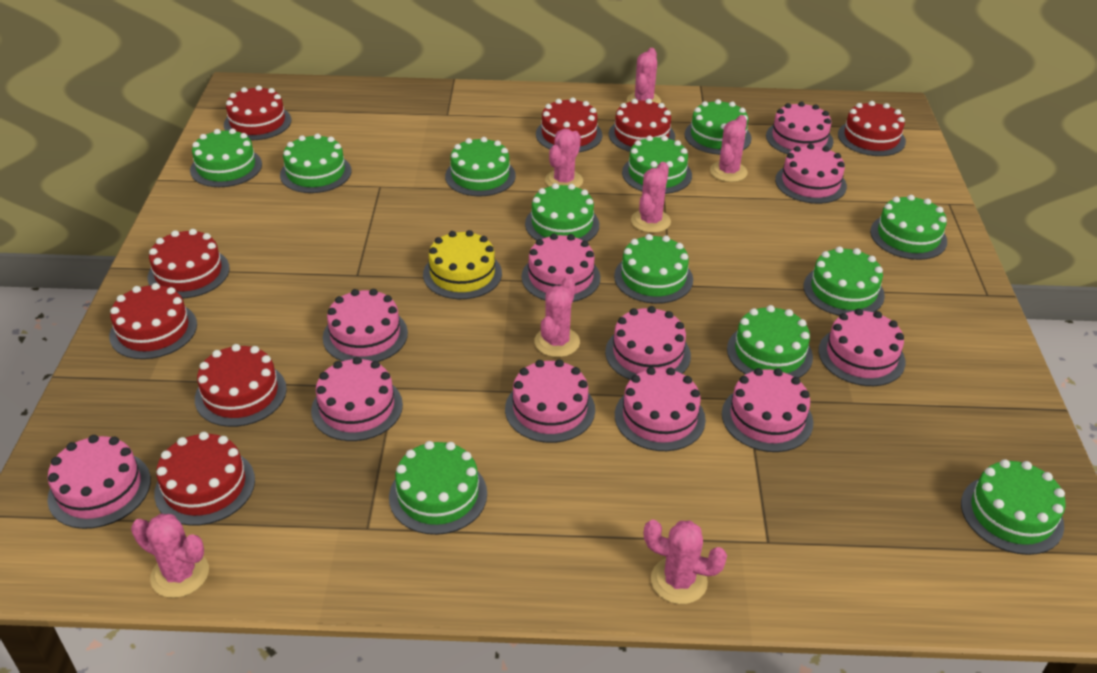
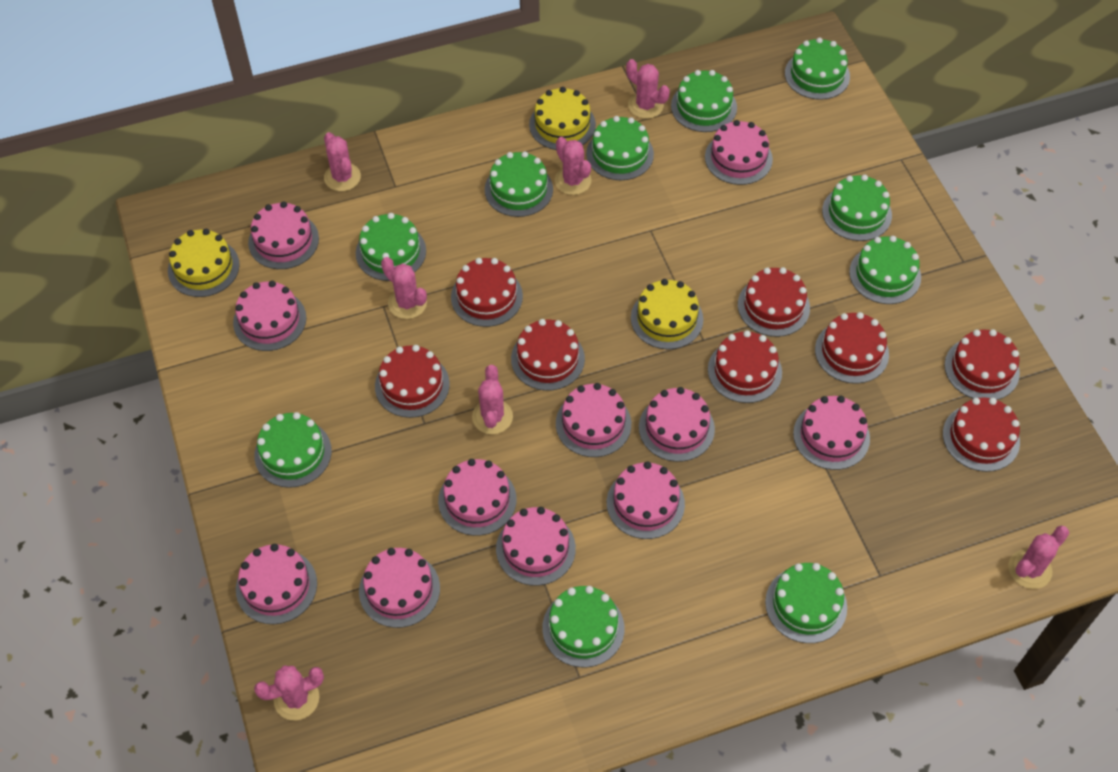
green cake: [190,128,262,187] [280,133,351,193] [389,441,487,535] [445,137,516,196] [525,183,599,242] [614,234,693,304] [622,135,692,194] [685,99,751,155] [727,305,813,378] [803,246,885,316] [870,195,947,260] [961,459,1066,555] = 12 -> [254,412,332,488] [356,213,426,281] [485,151,553,217] [542,586,624,667] [586,116,654,180] [671,70,737,132] [765,563,847,643] [785,37,850,100] [822,175,892,241] [849,236,921,304] = 10
yellow cake: [423,230,502,299] = 1 -> [168,229,240,297] [529,87,596,150] [631,279,703,349] = 3

